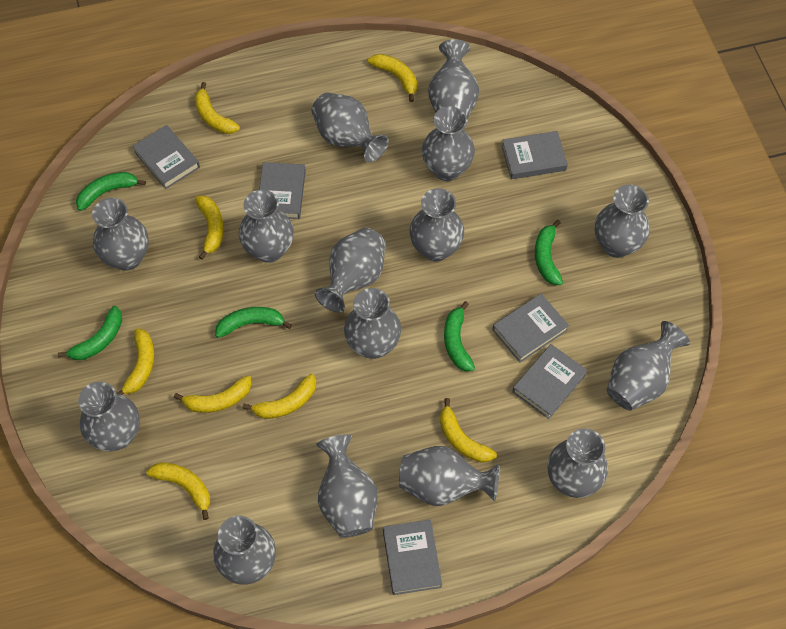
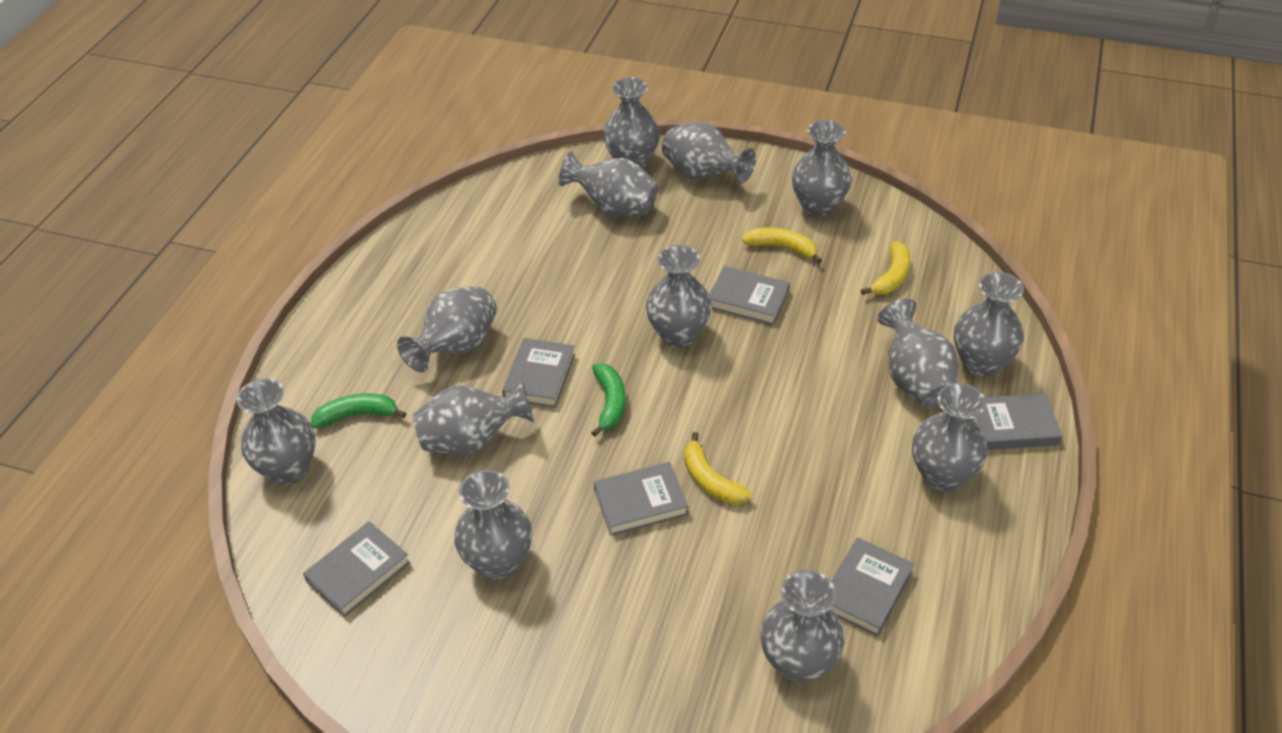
green banana: [58,306,122,360] [76,172,146,211] [215,307,292,338] [444,301,475,371] [535,220,563,285] = 5 -> [311,393,406,428] [591,363,626,437] = 2
grey vase: [78,382,140,451] [92,198,149,271] [213,516,276,585] [239,190,294,263] [312,93,389,162] [315,228,386,313] [316,434,378,538] [344,288,401,359] [399,446,499,506] [409,188,464,261] [422,106,475,181] [428,39,479,119] [548,428,608,498] [595,185,650,258] [606,321,690,411] = 15 -> [237,378,316,485] [397,286,497,373] [413,381,534,456] [454,470,532,580] [559,152,658,216] [603,77,660,169] [646,245,712,348] [662,122,756,183] [760,570,844,683] [792,120,852,217] [878,299,958,408] [912,383,988,492] [954,272,1024,377] = 13
yellow banana: [117,329,154,395] [146,462,210,520] [174,375,252,413] [194,82,240,134] [195,196,224,260] [242,374,316,419] [368,54,417,102] [440,398,497,463] = 8 -> [684,432,752,504] [742,227,822,264] [861,241,910,295] = 3

